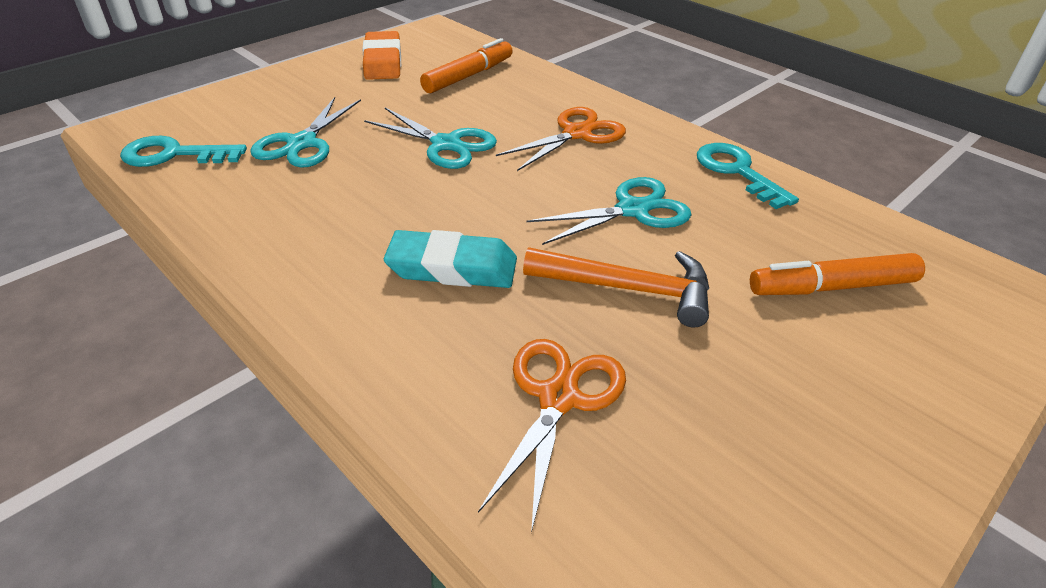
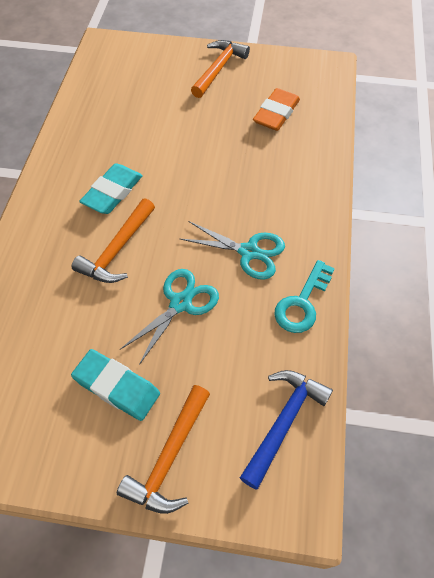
blue hammer: none = 0 -> [240,370,333,490] = 1
orange hammer: [523,247,709,328] = 1 -> [72,198,155,283] [117,385,210,514] [191,40,250,98] = 3
orange marker: [420,38,512,93] [750,253,925,295] = 2 -> none = 0
orange scissors: [478,339,626,533] [496,107,626,171] = 2 -> none = 0
turquoise eraser: [384,230,517,288] = 1 -> [71,349,160,421] [79,163,143,214] = 2
turquoise key: [120,136,247,167] [697,143,799,209] = 2 -> [274,260,335,333] = 1
turquoise scissors: [250,97,361,167] [364,108,497,169] [527,177,691,245] = 3 -> [120,269,219,365] [180,221,285,280] = 2

